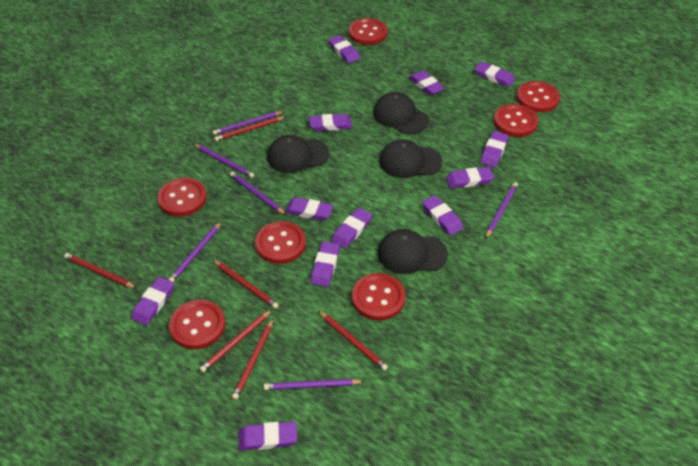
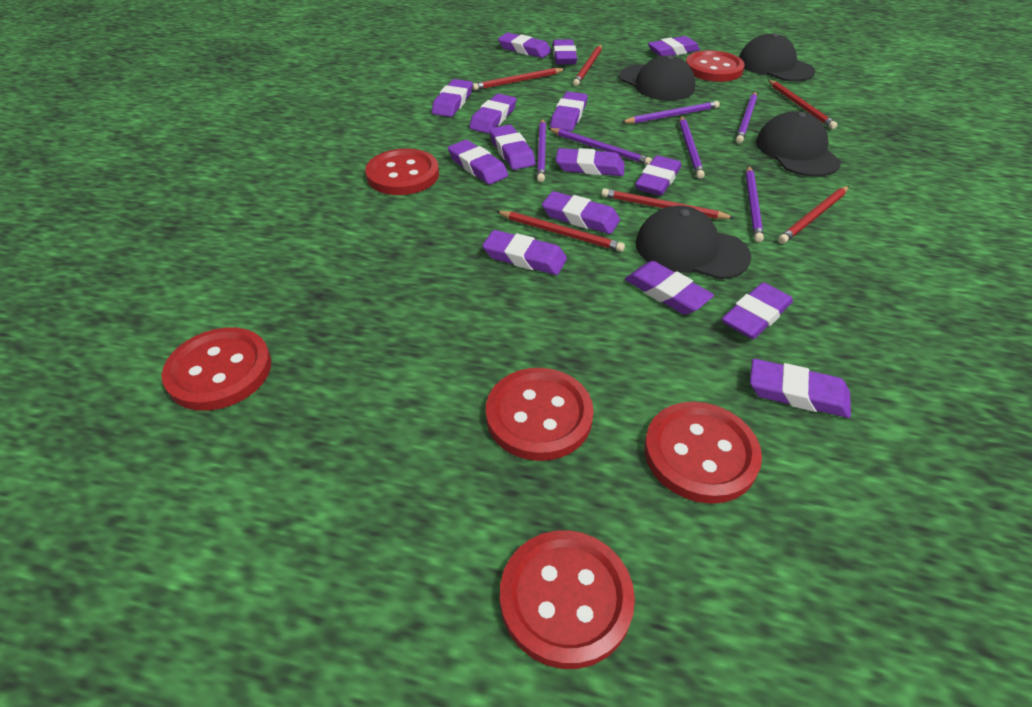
purple eraser: [131,277,174,325] [239,422,297,451] [285,197,334,221] [309,114,352,131] [311,241,340,287] [328,35,360,64] [331,208,372,249] [409,70,445,96] [422,195,463,236] [446,167,494,189] [475,62,515,87] [480,131,509,167] = 12 -> [432,79,473,117] [448,140,508,185] [469,94,516,133] [482,230,567,275] [489,125,536,170] [498,33,551,58] [542,191,620,234] [550,91,588,131] [553,39,577,64] [556,148,625,176] [625,261,714,315] [635,155,681,196] [648,36,700,56] [722,282,793,339] [750,359,851,418] = 15
red button: [157,178,207,217] [169,300,225,349] [255,221,306,264] [349,18,387,45] [352,273,405,320] [493,104,538,137] [516,81,560,112] = 7 -> [162,327,271,411] [365,148,439,195] [486,368,594,461] [500,530,635,669] [644,402,762,504] [686,50,745,82] = 6

